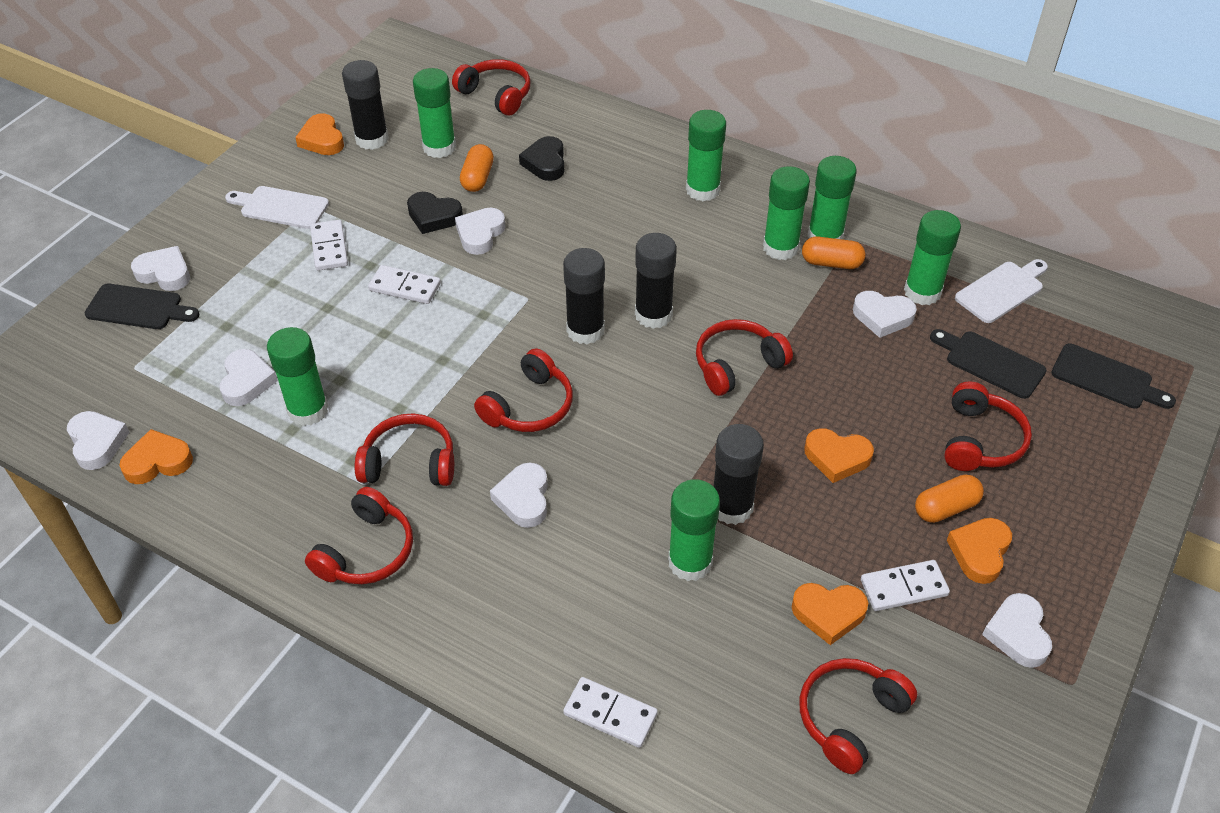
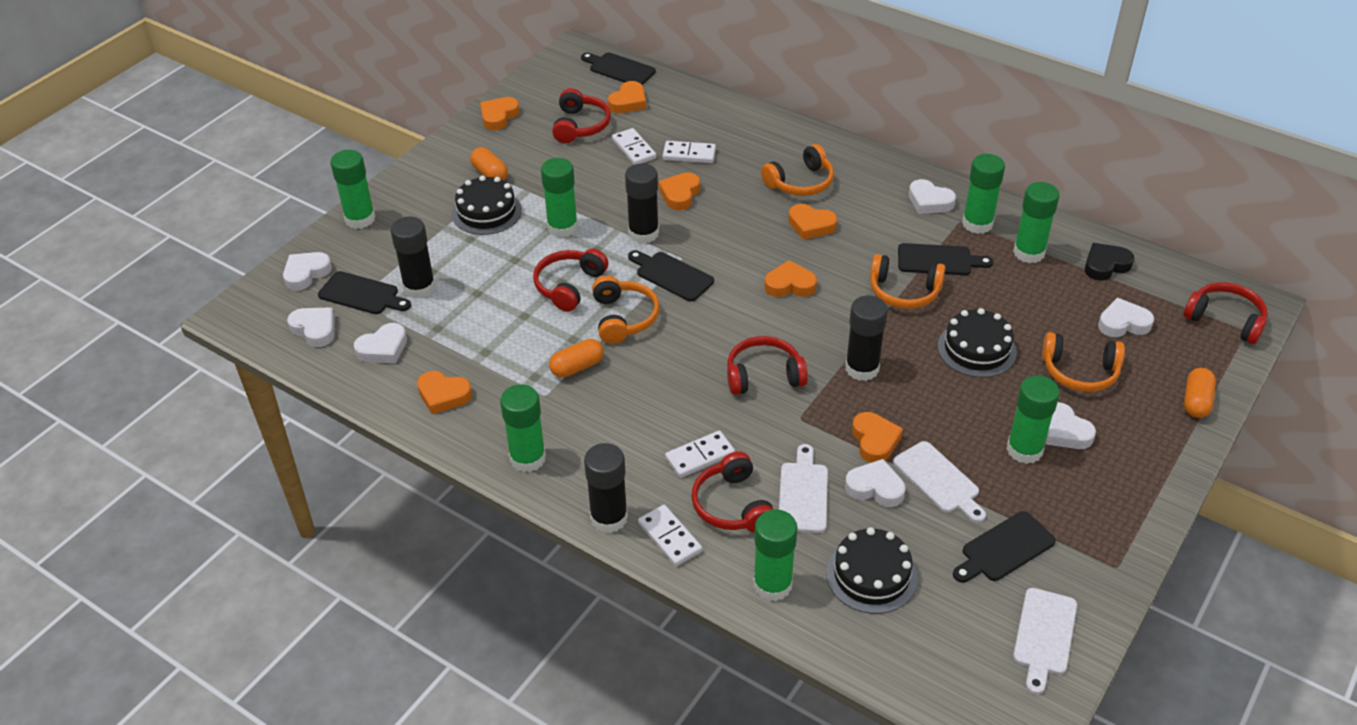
black cake: none = 0 -> [452,175,522,235] [826,527,918,614] [938,308,1017,378] = 3
black cutting board: [85,284,199,329] [930,329,1046,399] [1051,343,1176,409] = 3 -> [318,271,411,314] [581,53,656,85] [628,250,714,302] [898,243,993,275] [953,511,1056,583] = 5
black heart: [407,192,463,234] [519,136,564,181] = 2 -> [1085,243,1134,281] = 1
orange headphones: none = 0 -> [592,276,659,344] [761,144,834,196] [870,254,945,309] [1042,332,1125,392] = 4
orange heart: [119,429,193,484] [295,113,344,155] [792,583,868,645] [804,428,874,483] [947,518,1012,584] = 5 -> [417,371,472,414] [480,97,519,130] [608,81,646,113] [659,172,700,210] [764,260,817,297] [788,204,837,240] [852,412,903,463] = 7
red headphones: [305,487,413,584] [355,413,454,486] [452,59,531,116] [474,348,573,432] [696,319,793,396] [799,658,917,774] [944,381,1032,471] = 7 -> [533,249,608,312] [552,88,611,143] [691,452,774,532] [727,336,808,395] [1183,282,1268,344] = 5
white cutting board: [225,186,329,229] [955,259,1048,323] = 2 -> [779,444,828,533] [893,441,986,523] [1013,588,1077,694] = 3

